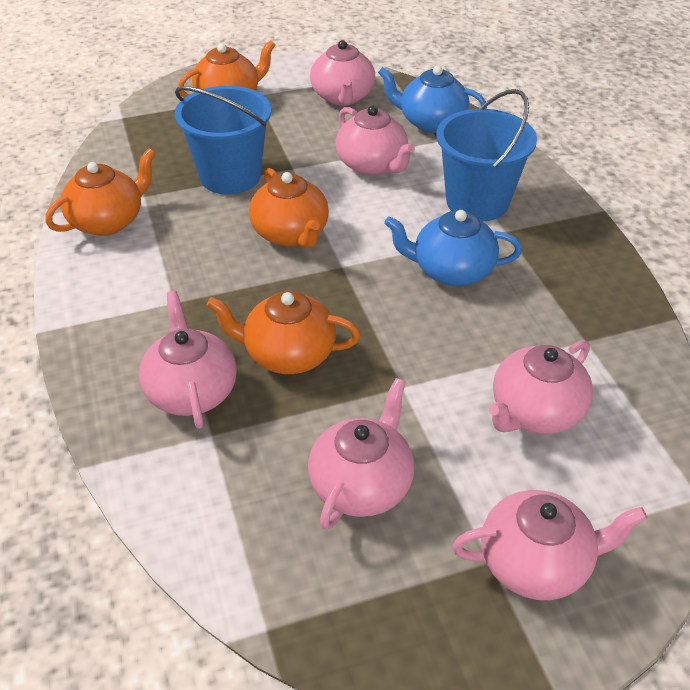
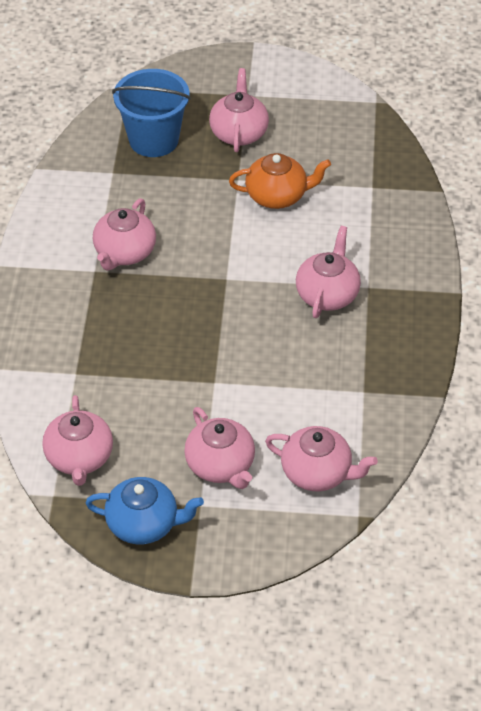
blue bucket: [175,86,271,195] [436,89,537,221] = 2 -> [112,69,191,157] = 1
blue teapot: [378,66,487,133] [384,210,522,286] = 2 -> [85,477,204,544] = 1
orange teapot: [45,148,156,236] [178,40,275,98] [207,291,360,374] [249,168,329,248] = 4 -> [229,153,331,209] = 1

